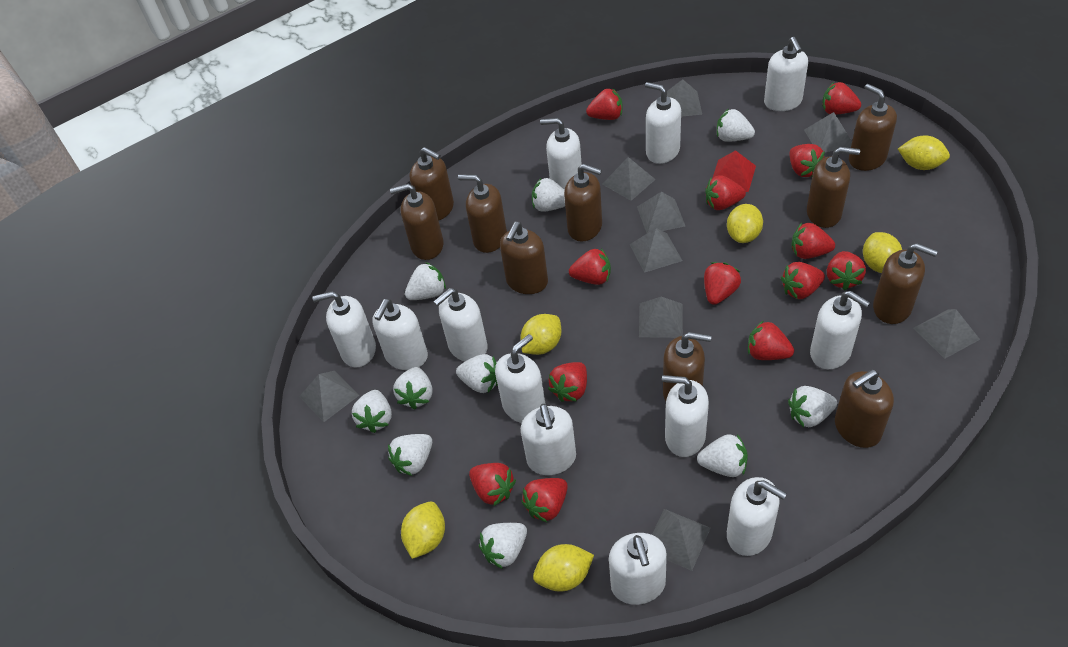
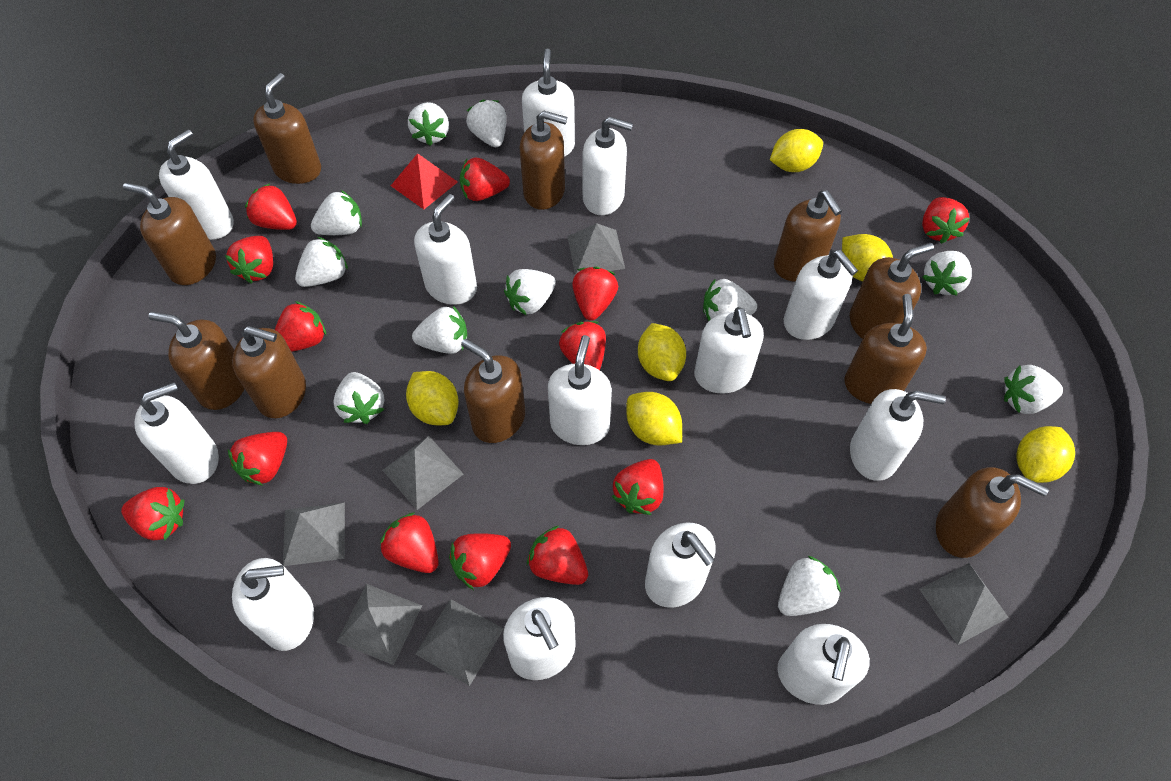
grey pyramid: [299,371,359,422] [602,157,656,201] [629,228,682,273] [637,192,685,233] [639,297,683,338] [652,509,711,571] [667,79,702,117] [804,112,852,153] [914,309,980,359] = 9 -> [283,502,345,566] [337,584,422,665] [383,436,463,510] [416,599,503,686] [567,223,625,275] [919,563,1009,645] = 6
white soap dispenser: [312,291,376,367] [372,299,428,370] [434,288,488,361] [495,334,545,423] [521,404,576,475] [540,118,582,190] [609,533,667,605] [645,82,681,164] [662,375,709,457] [727,477,787,556] [764,37,808,111] [810,291,870,369] = 12 -> [134,382,219,484] [159,129,234,240] [232,558,314,651] [414,194,477,305] [503,597,576,680] [522,48,575,157] [548,335,612,445] [582,117,633,215] [645,522,716,608] [694,307,764,394] [777,624,870,705] [784,250,858,340] [850,389,946,481] = 13
white strawberry: [352,390,392,433] [388,434,432,476] [393,367,432,409] [405,262,446,300] [456,354,498,393] [479,523,527,569] [532,177,565,212] [697,434,748,477] [717,109,755,142] [788,386,837,427] = 10 -> [295,237,348,287] [311,190,362,235] [333,372,385,424] [408,102,449,146] [412,306,467,354] [466,100,506,147] [504,269,556,315] [703,278,757,321] [778,556,841,616] [922,251,972,296] [1004,365,1063,414] = 11

